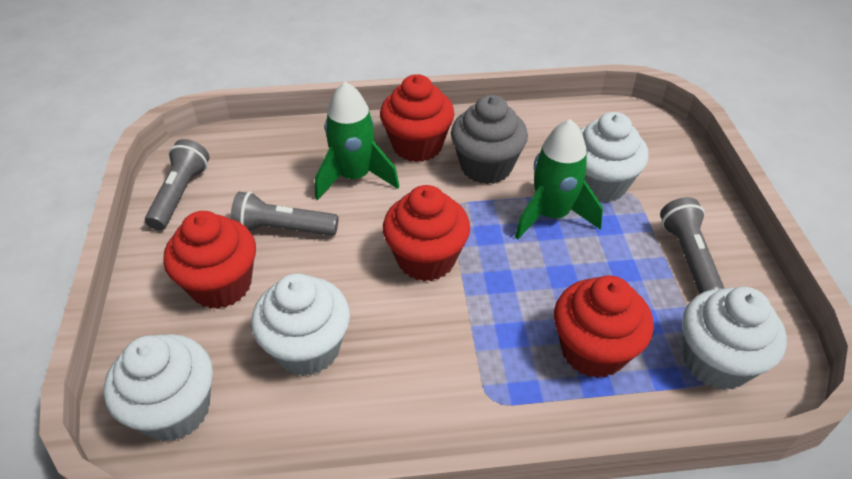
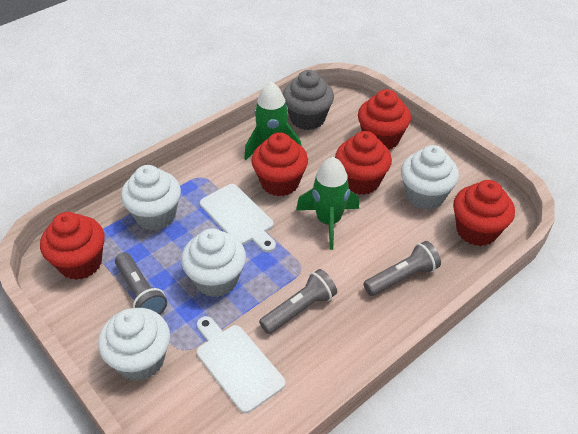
red cupcake: [163,211,256,309] [380,74,454,162] [383,185,470,281] [554,275,654,378] = 4 -> [40,212,105,280] [251,132,308,196] [335,131,392,195] [358,89,411,149] [453,180,515,246] = 5
white cutting board: none = 0 -> [197,316,286,413] [200,184,276,252] = 2

